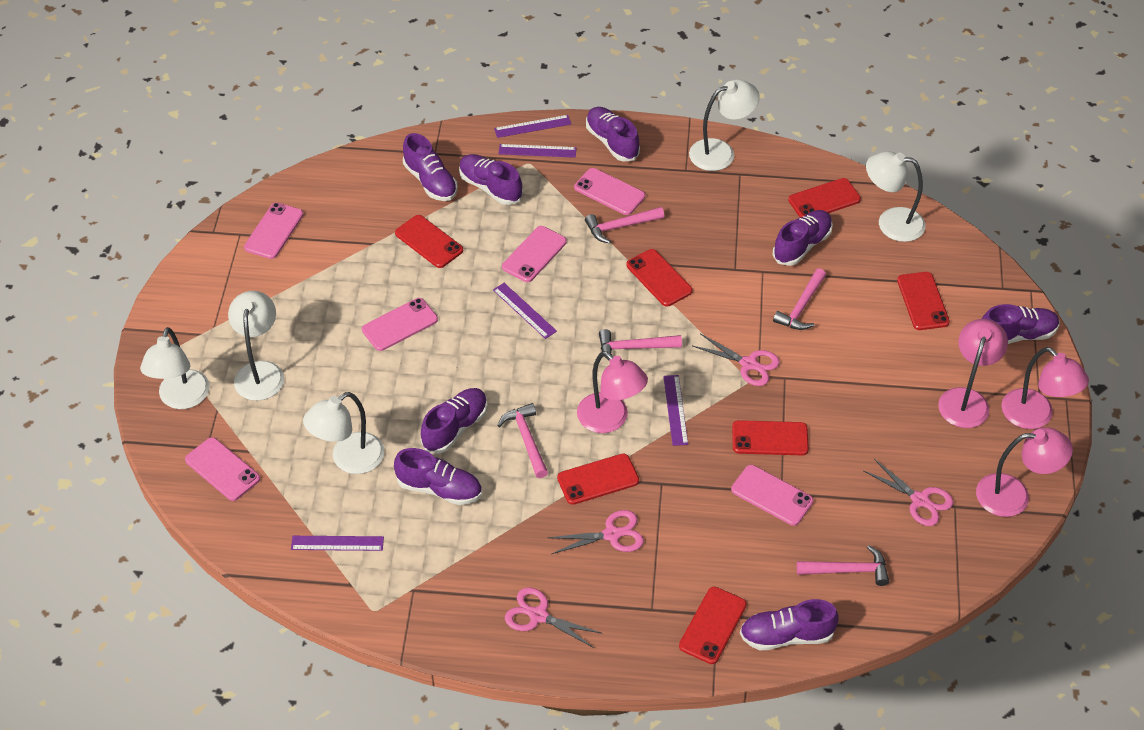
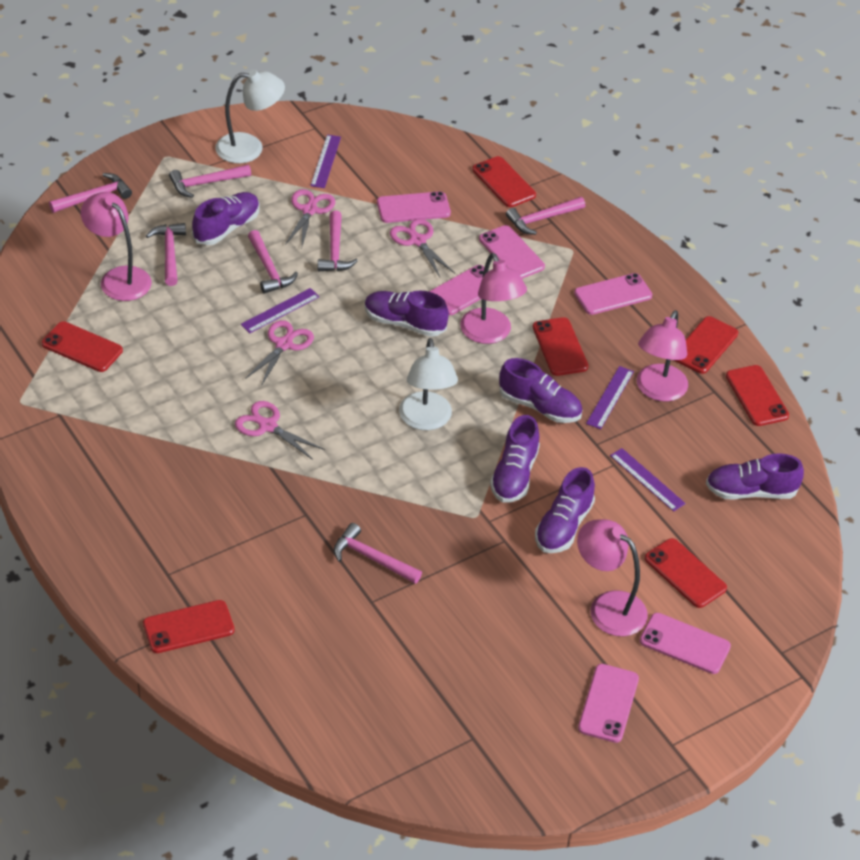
pink hammer: [497,403,548,478] [585,207,664,243] [599,329,682,360] [773,268,826,330] [797,545,889,586] = 5 -> [49,173,132,213] [146,223,186,286] [169,165,251,198] [248,230,298,294] [318,210,358,271] [334,523,422,584] [506,197,585,235] = 7
purple ruler: [291,536,384,551] [493,283,557,339] [494,115,571,138] [498,144,576,158] [663,375,688,446] = 5 -> [241,288,320,333] [310,135,341,188] [586,366,634,429] [610,448,686,511] = 4
purple shoe: [394,448,482,505] [403,133,457,201] [421,388,488,454] [459,154,523,205] [586,107,640,162] [740,599,839,650] [773,210,833,266] [982,304,1059,344] = 8 -> [192,192,259,245] [365,291,449,337] [490,415,540,503] [499,358,582,423] [535,467,595,553] [706,453,804,500] = 6
white lamp: [140,327,210,409] [228,291,284,401] [303,392,384,474] [689,79,760,171] [866,151,926,242] = 5 -> [215,69,285,163] [399,338,458,430] = 2

